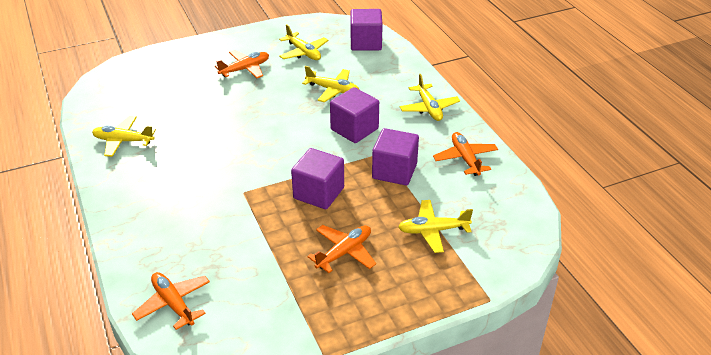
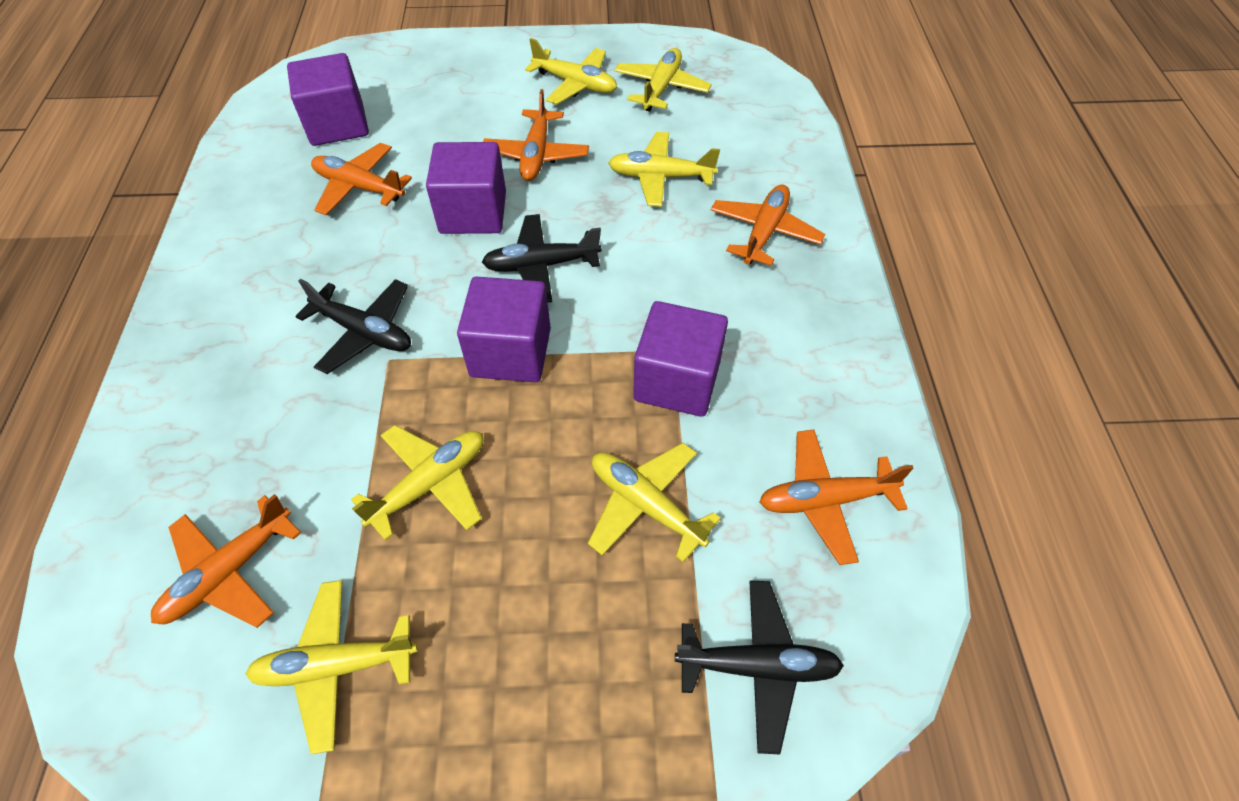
black plane: none = 0 -> [295,279,411,374] [482,214,602,303] [675,580,844,754] = 3
orange plane: [132,272,210,330] [215,50,269,78] [307,225,376,273] [433,132,498,176] = 4 -> [151,494,301,628] [311,143,412,216] [483,89,589,181] [711,184,825,266] [759,429,913,565] = 5
yellow plane: [92,116,156,157] [279,24,329,60] [302,66,359,102] [398,200,473,253] [400,74,460,121] = 5 -> [245,580,418,754] [351,425,483,541] [525,38,617,105] [588,443,721,562] [608,132,720,207] [614,48,712,112] = 6

